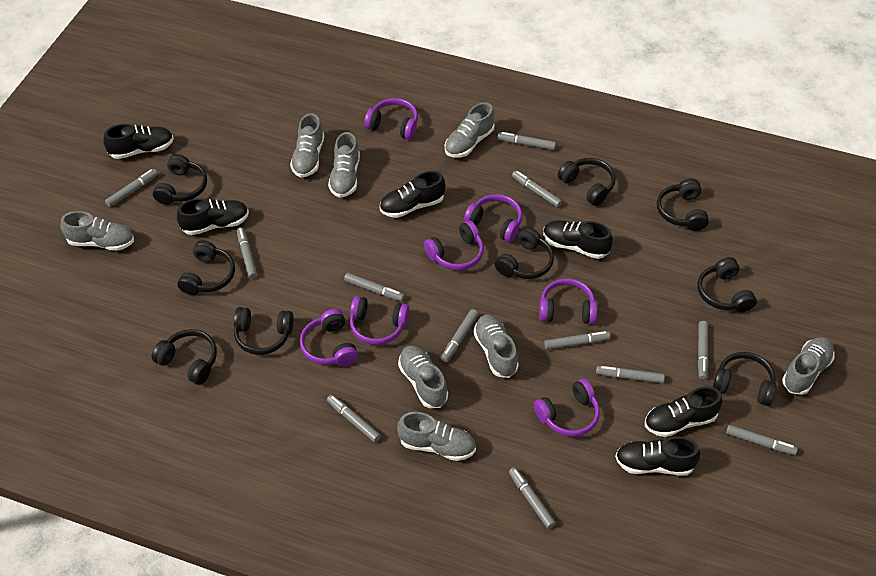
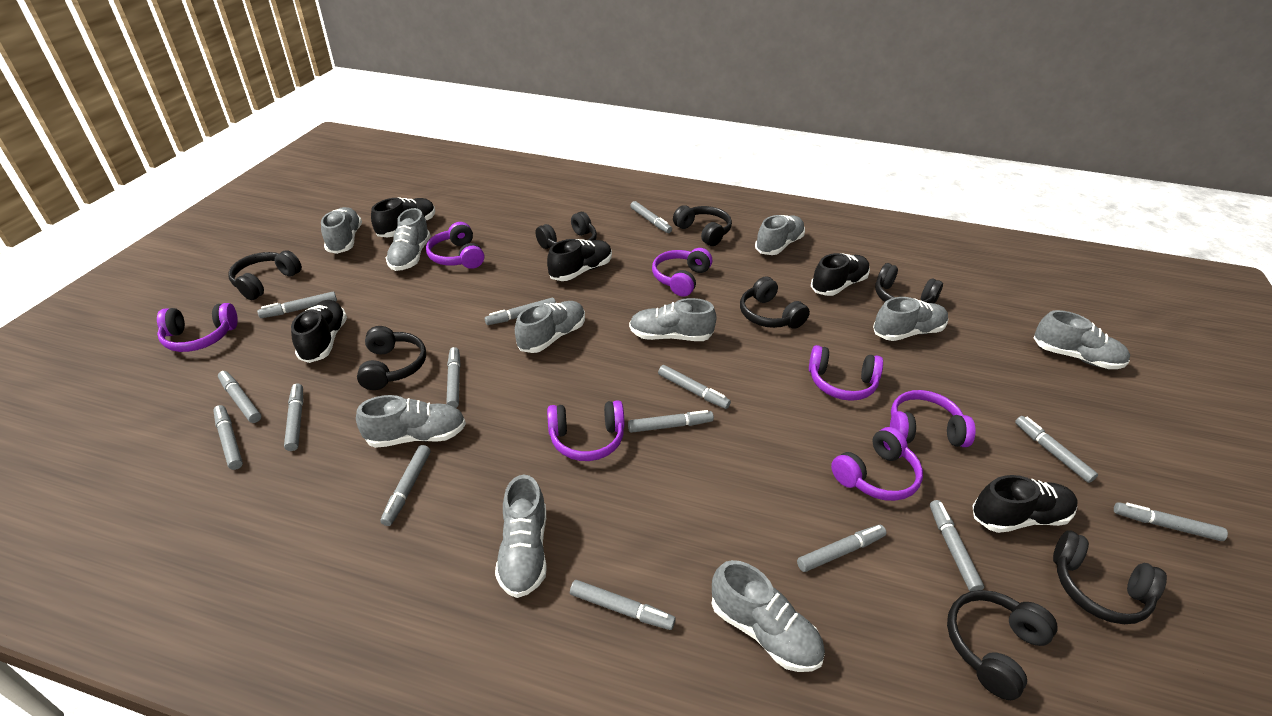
black headphones: [152,329,217,385] [153,154,207,205] [177,240,235,295] [234,307,294,355] [495,227,554,279] [558,158,616,206] [657,179,709,231] [698,257,757,313] [713,352,776,406] = 9 -> [228,250,302,300] [357,326,426,390] [536,212,597,249] [673,205,732,246] [740,276,810,329] [875,263,943,303] [947,590,1057,700] [1053,530,1167,624] = 8
black shoe: [103,124,174,159] [177,198,249,235] [380,171,445,218] [543,220,613,259] [615,437,700,476] [645,387,722,437] = 6 -> [291,300,347,363] [371,198,435,237] [547,239,612,281] [811,253,870,296] [972,475,1078,533] = 5
grey marker: [105,169,158,207] [237,227,257,279] [327,395,381,442] [344,273,405,301] [441,309,478,362] [497,132,556,150] [509,467,556,529] [512,171,562,208] [544,331,610,350] [596,366,665,383] [698,321,709,380] [726,425,798,455] = 12 -> [213,405,243,470] [218,371,261,423] [257,292,337,318] [284,383,303,451] [380,445,430,526] [446,347,461,408] [485,298,556,325] [570,580,676,630] [628,410,714,433] [630,201,672,233] [658,365,731,409] [797,525,886,572] [930,500,984,591] [1015,416,1098,483] [1114,502,1228,541] = 15
grey shoe: [60,211,134,251] [290,113,324,178] [328,132,360,198] [397,412,476,461] [398,345,448,408] [445,102,495,158] [473,314,519,378] [782,337,835,395] = 8 -> [321,207,362,254] [356,395,466,448] [386,208,430,271] [495,475,547,598] [515,301,585,353] [629,298,717,341] [711,560,825,672] [755,215,805,255] [873,297,948,341] [1033,310,1130,369] = 10

